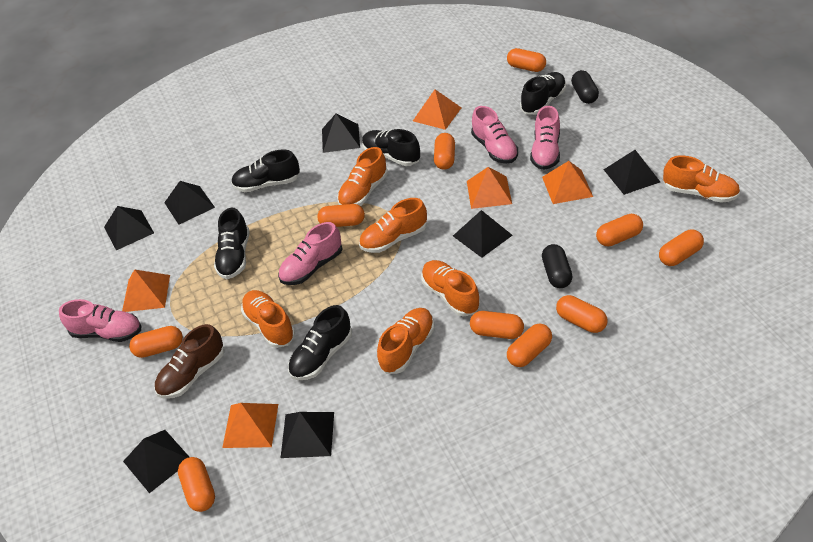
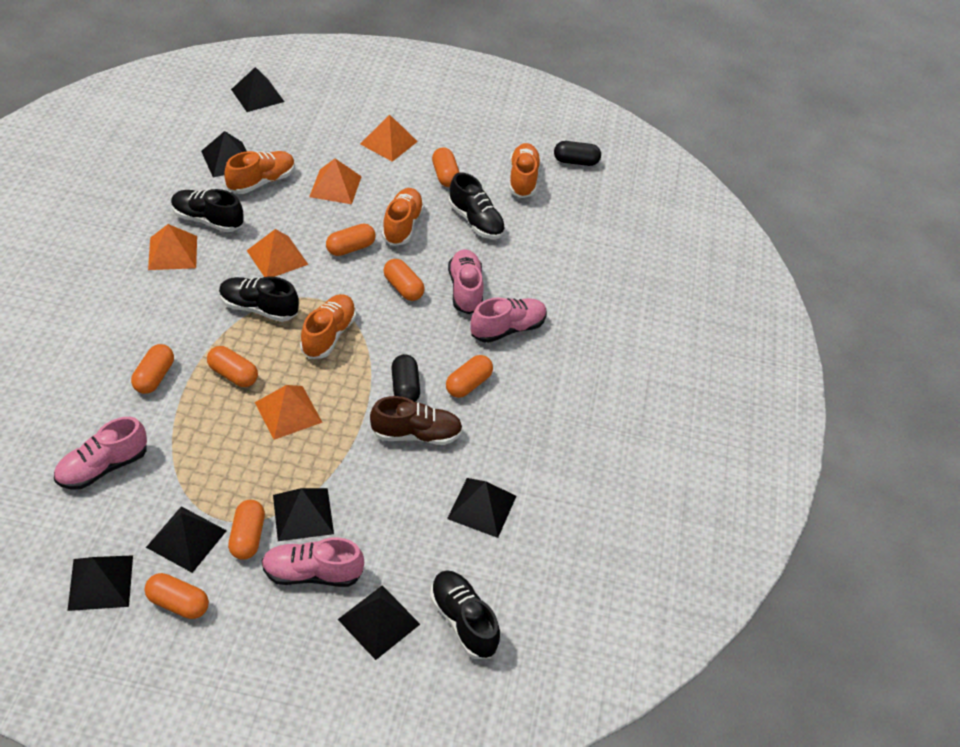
black shoe: [214,208,250,279] [231,150,300,192] [288,305,352,380] [362,129,420,166] [520,72,566,115] = 5 -> [171,189,243,232] [219,276,299,322] [430,570,500,659] [449,172,505,239] = 4
orange capsule: [129,326,183,358] [178,457,215,512] [317,204,365,227] [434,133,455,170] [470,311,524,339] [507,48,546,72] [507,324,552,367] [556,295,608,333] [596,214,643,246] [659,229,704,266] = 10 -> [131,344,174,394] [144,573,209,619] [207,346,258,387] [228,500,265,560] [326,223,375,256] [383,259,425,301] [432,147,460,187] [446,355,493,398] = 8
orange shoe: [241,290,295,348] [337,147,388,206] [359,198,427,253] [377,308,434,374] [421,260,480,317] [663,155,740,203] = 6 -> [224,151,295,194] [300,294,356,359] [382,188,424,246] [509,143,541,198] = 4

